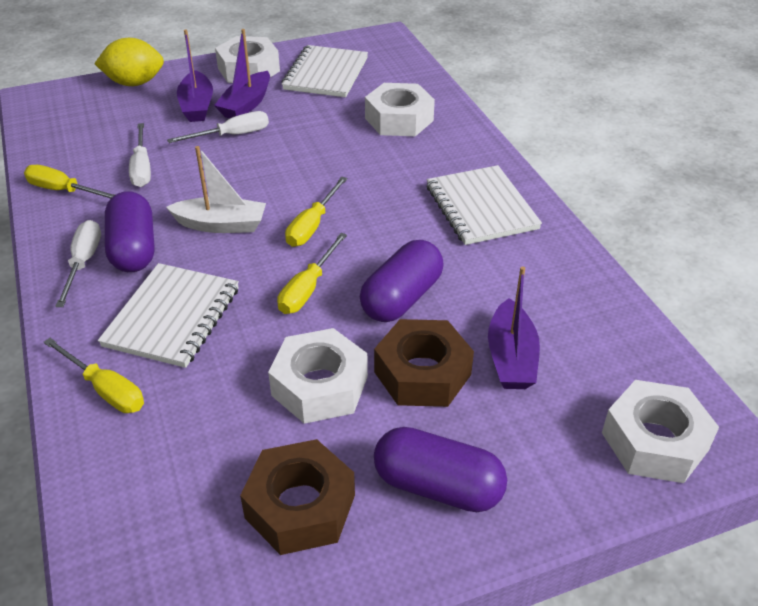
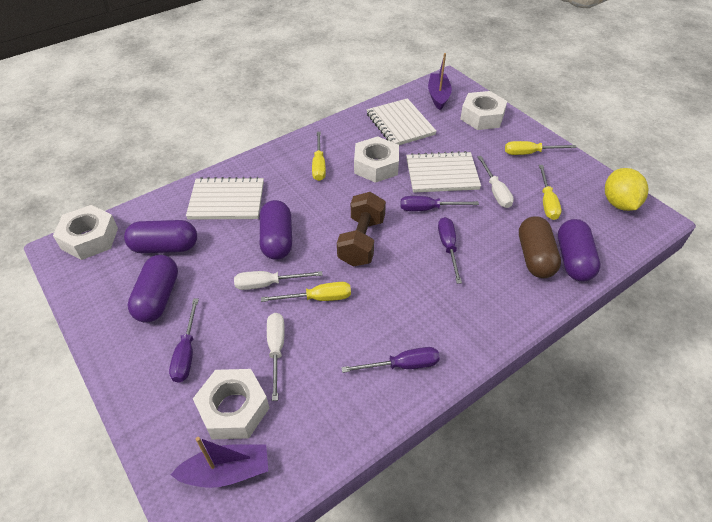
brown capsule: none = 0 -> [519,216,561,278] = 1
brown dumbbell: none = 0 -> [337,192,386,267] = 1
brown nut: [240,439,355,555] [374,319,474,407] = 2 -> none = 0
purple boat: [177,30,213,122] [214,29,270,118] [488,266,540,389] = 3 -> [170,437,268,488] [428,53,452,110] = 2
purple capsule: [105,191,155,272] [360,240,444,322] [374,427,507,512] = 3 -> [124,220,197,253] [128,255,178,323] [260,200,292,260] [558,219,601,282] = 4
purple screwdriver: none = 0 -> [169,299,199,383] [341,347,440,373] [401,196,479,211] [438,217,462,284] = 4
white boat: [166,146,266,233] = 1 -> none = 0

